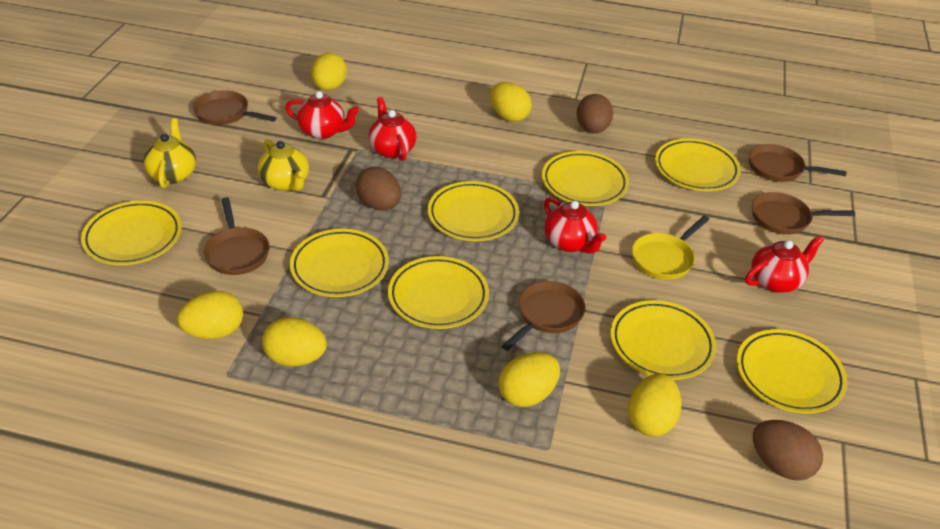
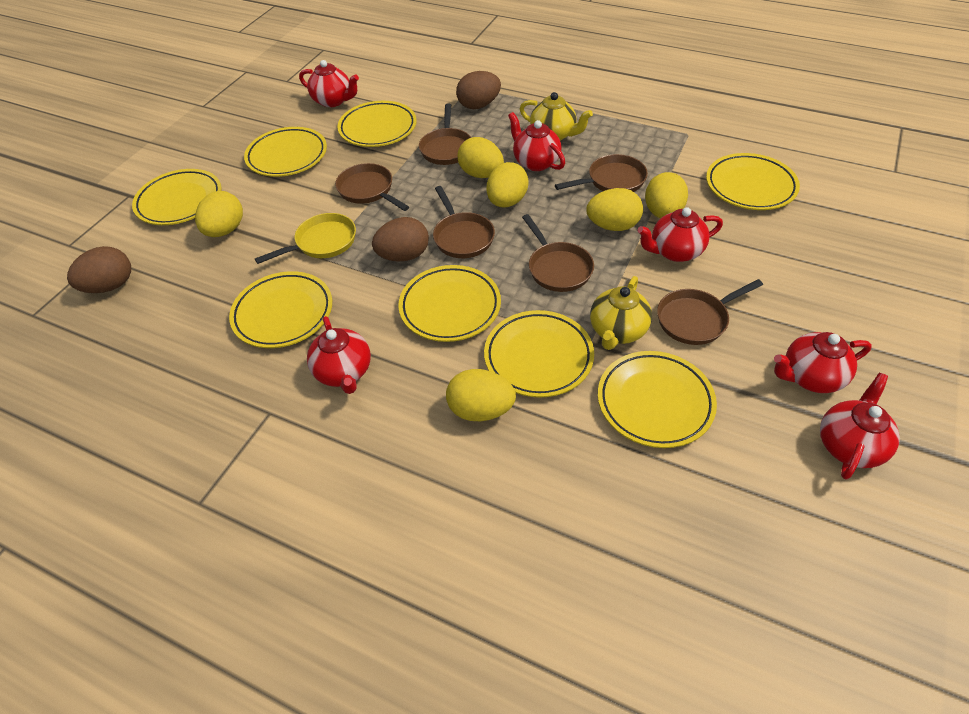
brown pan: [193,90,277,125] [204,197,270,275] [502,281,586,351] [749,144,847,182] [752,192,855,235] = 5 -> [335,163,409,211] [419,103,471,165] [433,186,495,258] [522,214,594,292] [555,154,648,192] [657,279,763,345] = 6
red teapot: [285,91,359,139] [368,97,416,161] [544,197,606,254] [745,235,824,293] = 4 -> [299,60,359,107] [307,316,371,394] [508,112,565,171] [637,207,723,262] [774,332,872,393] [820,373,900,480] = 6

